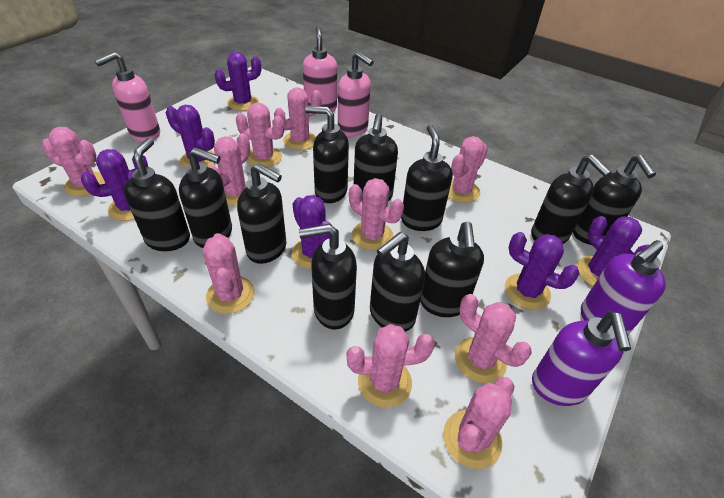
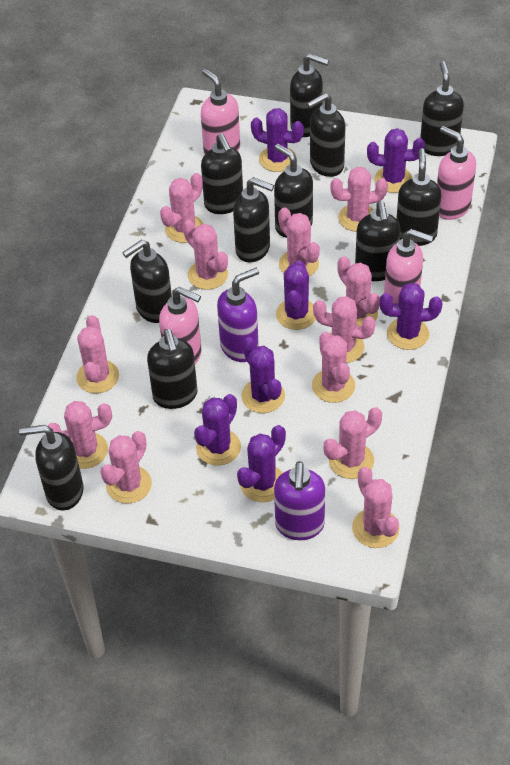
pink cactus: [42,127,106,197] [203,233,255,314] [209,133,250,206] [236,103,284,167] [274,87,322,150] [347,324,435,408] [349,178,404,250] [443,377,515,469] [448,136,488,203] [455,294,532,383] = 10 -> [48,401,112,469] [76,315,119,393] [100,431,152,504] [160,173,203,243] [183,220,228,290] [278,207,320,276] [312,332,355,403] [313,296,376,363] [324,407,382,479] [330,167,388,232] [337,256,380,326] [352,467,400,548] = 12
pink soap dispenser: [95,52,160,142] [303,26,337,112] [338,51,374,137] = 3 -> [159,287,202,364] [201,69,240,155] [384,229,433,304] [437,126,476,220] = 4
purple cactus: [81,149,148,221] [166,105,215,169] [214,52,261,111] [292,195,332,269] [505,232,579,310] [577,216,649,286] = 6 -> [194,394,241,466] [237,425,286,502] [241,337,285,413] [251,108,304,172] [276,260,316,330] [367,128,425,193] [380,283,443,350] = 7

